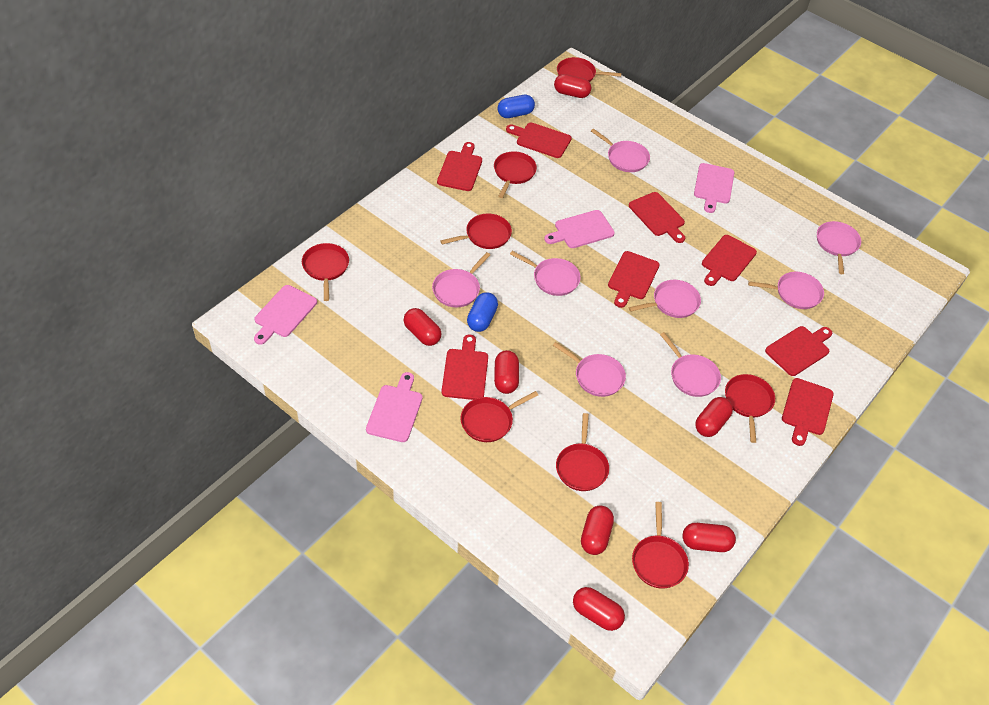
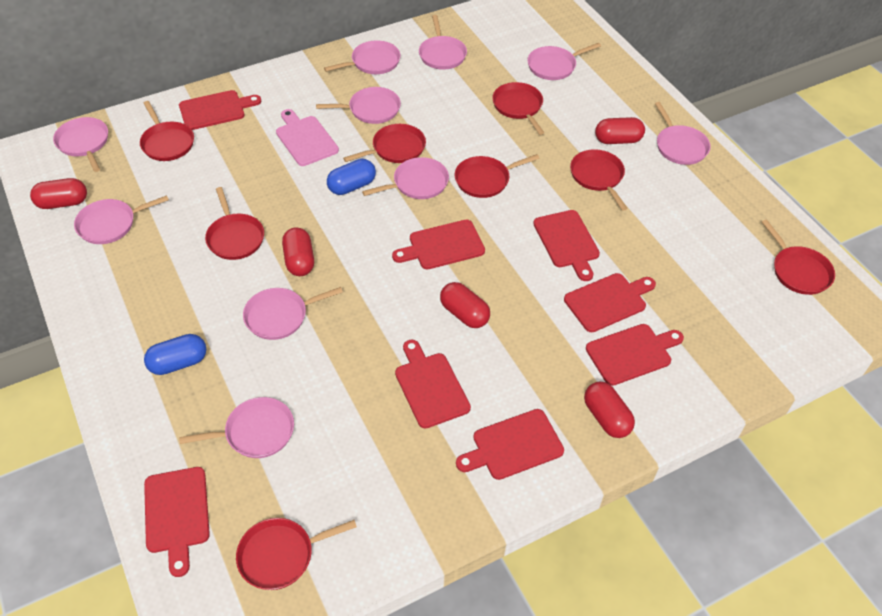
pink cutting board: [254,285,317,345] [366,372,422,442] [544,210,615,248] [694,163,734,213] = 4 -> [276,109,339,166] = 1
pink pan: [432,252,490,308] [510,251,581,296] [553,342,626,397] [591,129,650,172] [629,280,701,318] [660,332,721,397] [748,272,824,309] [817,221,861,274] = 8 -> [53,117,108,172] [74,195,169,244] [179,397,294,458] [243,287,343,340] [316,87,401,124] [324,40,401,74] [362,157,449,199] [419,15,467,70] [527,43,601,80] [655,102,711,165] = 10
red capsule: [403,308,442,346] [494,350,519,394] [554,74,591,98] [573,587,625,631] [581,505,614,555] [683,523,736,552] [695,397,733,437] = 7 -> [30,178,87,209] [282,227,314,276] [440,282,490,328] [584,382,635,438] [595,117,645,144] = 5

